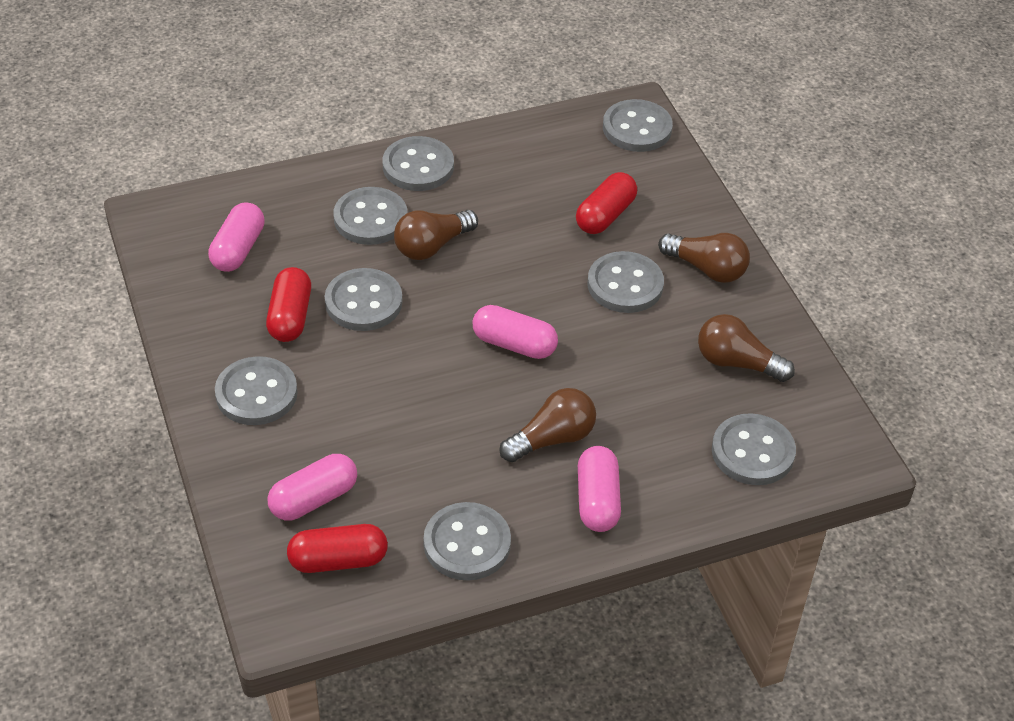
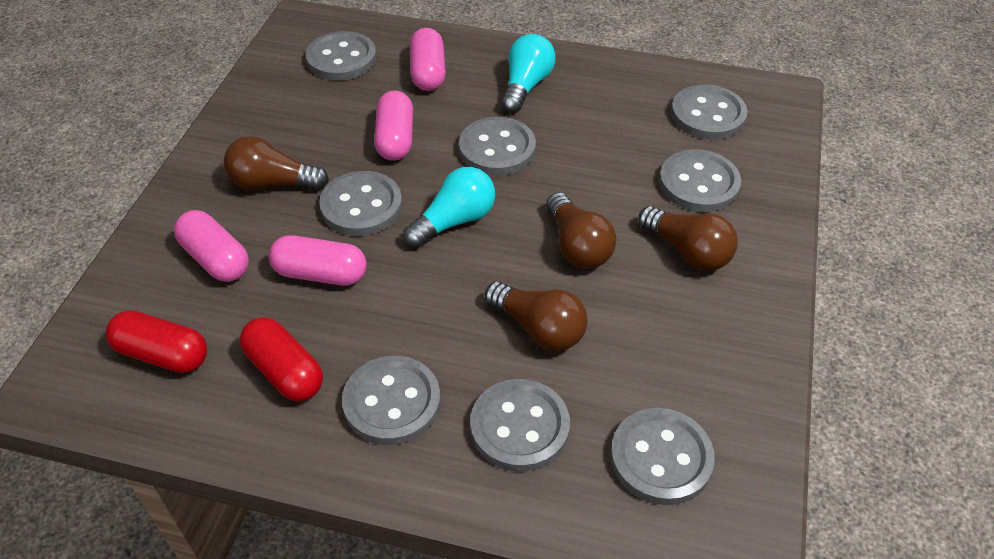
red capsule: [266,267,311,342] [287,524,388,573] [576,172,637,234] = 3 -> [106,310,207,373] [240,317,323,401] = 2
turquoise light bulb: none = 0 -> [403,167,495,248] [501,34,556,113] = 2

